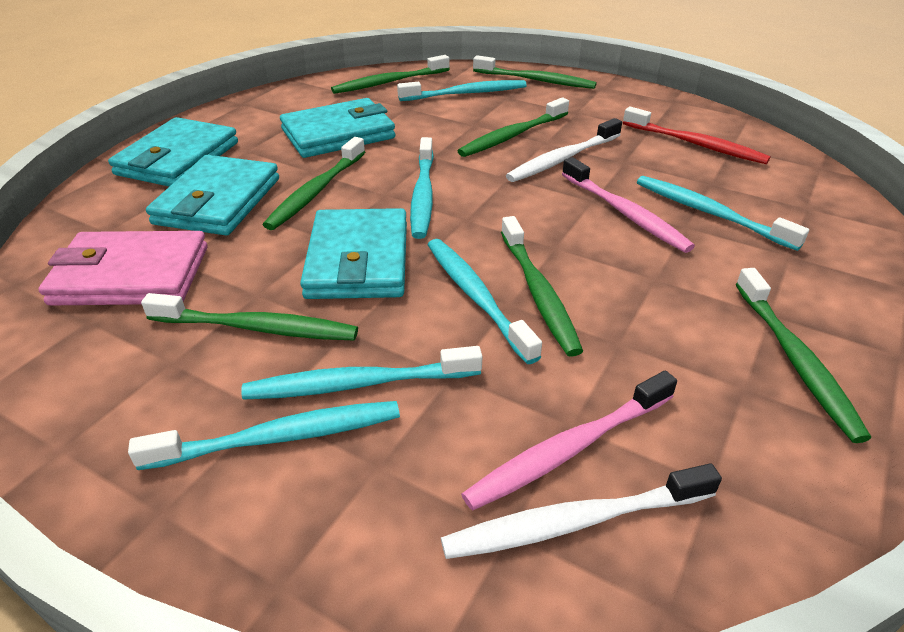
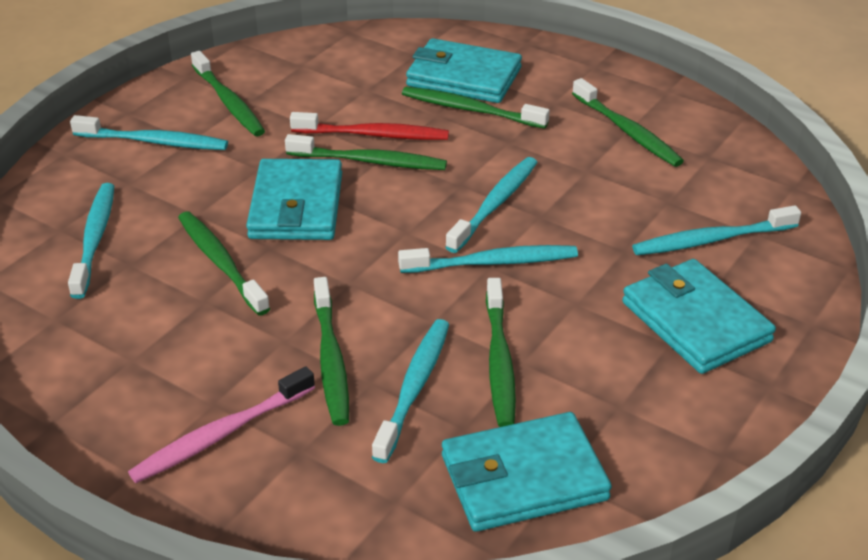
pink toothbrush: [461,371,677,511] [562,157,695,253] = 2 -> [128,366,315,483] = 1
pink wallet: [39,231,207,305] = 1 -> none = 0
white toothbrush: [441,464,722,559] [506,118,622,182] = 2 -> none = 0

